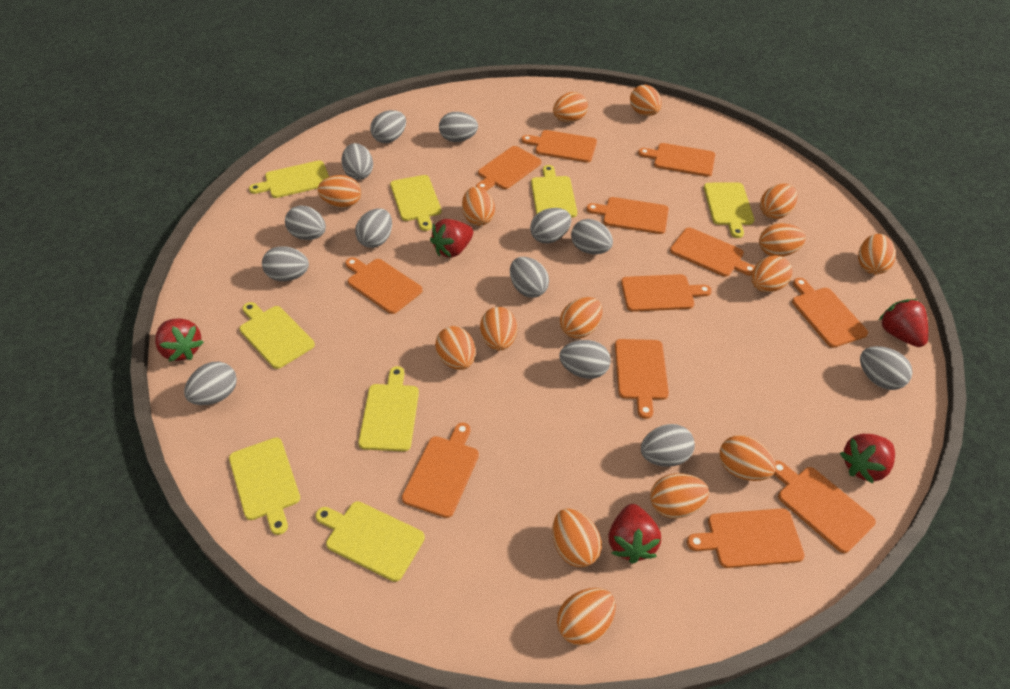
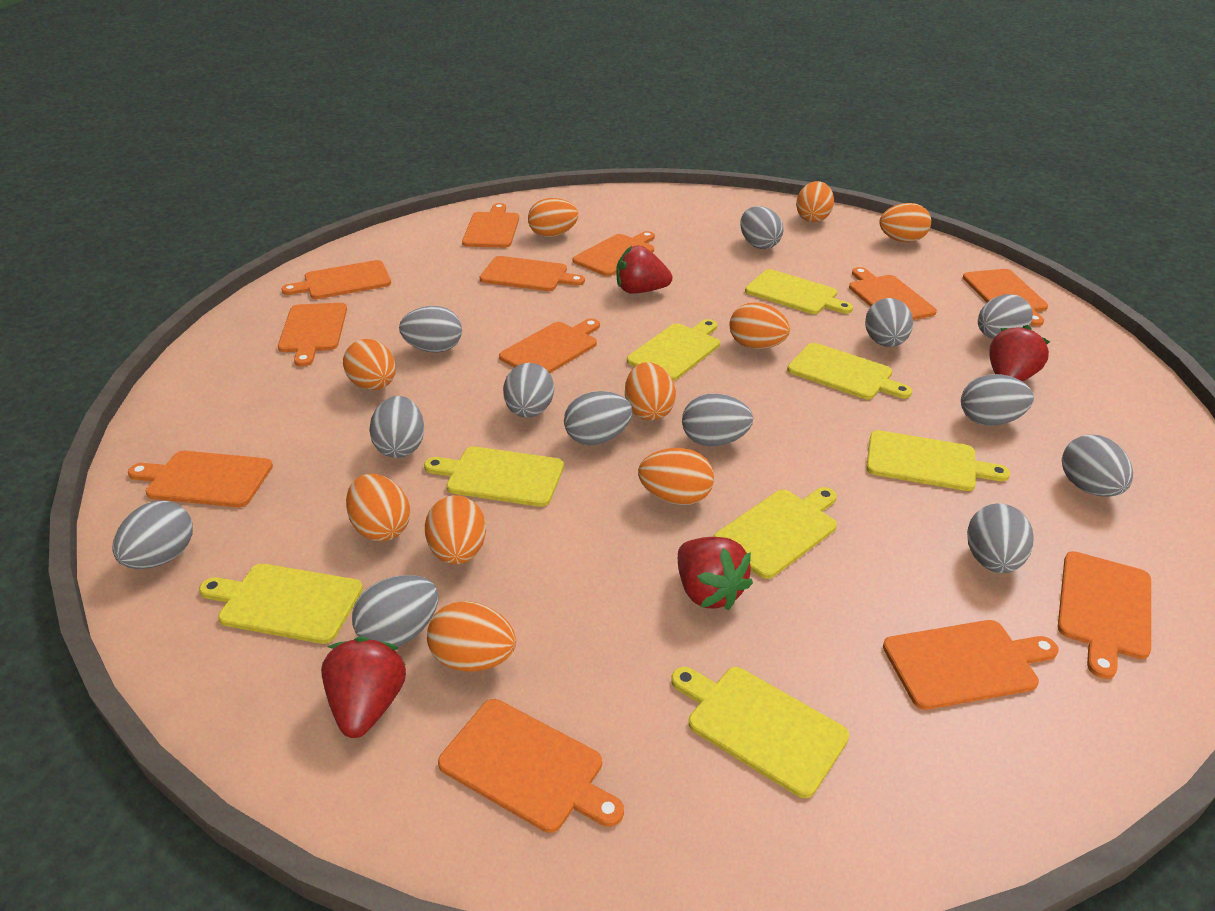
orange egg: [318,175,361,208] [435,326,475,370] [462,187,495,226] [480,307,517,351] [552,509,602,567] [553,92,588,122] [557,588,616,646] [560,297,603,339] [630,85,662,116] [650,473,709,518] [719,435,776,481] [751,255,792,292] [759,223,806,257] [760,183,798,219] [858,234,896,275] = 15 -> [343,339,396,390] [346,474,410,542] [425,495,486,565] [427,601,516,672] [528,198,578,237] [625,362,676,421] [638,448,714,505] [729,302,790,349] [796,181,834,222] [879,203,931,242] = 10
red strawberry: [155,318,204,362] [430,219,473,258] [608,504,661,564] [840,434,895,484] [879,299,928,347] = 5 -> [321,637,406,738] [616,245,672,294] [678,537,753,611] [989,325,1050,381] = 4

